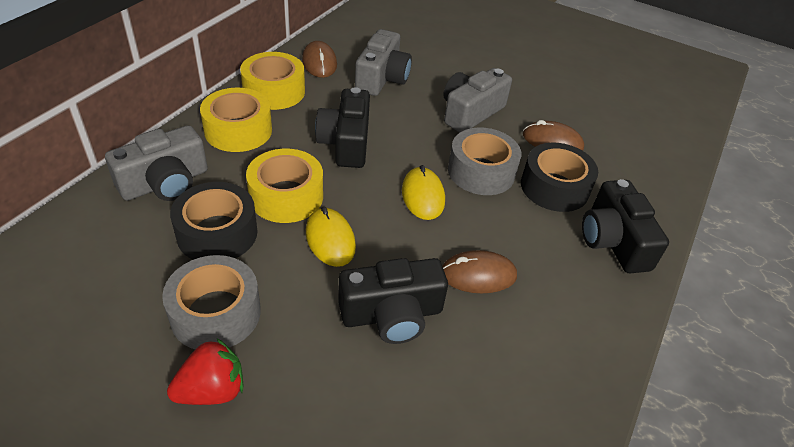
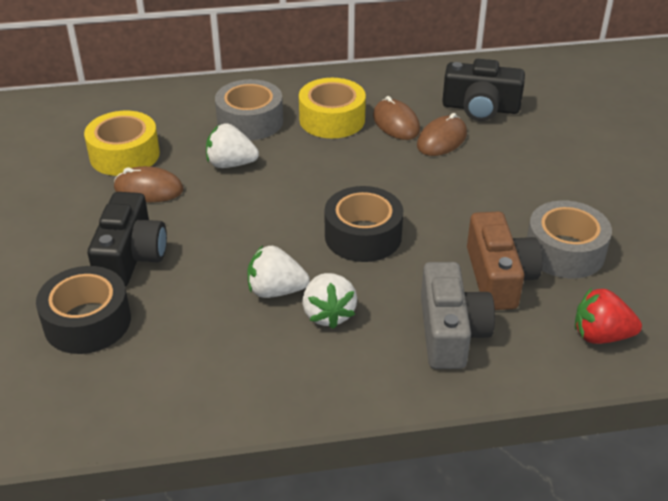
black camera: [315,87,370,168] [338,258,448,344] [582,179,669,273] = 3 -> [88,192,167,287] [442,59,525,121] = 2
brown camera: none = 0 -> [467,211,543,310] = 1
grey camera: [105,125,208,201] [355,29,412,96] [443,68,512,133] = 3 -> [421,262,495,369] = 1
white strawberry: none = 0 -> [206,123,259,168] [248,246,310,298] [302,273,357,329] = 3
yellow mouse: [306,207,356,267] [402,165,445,220] = 2 -> none = 0
yellow tape: [200,88,272,152] [240,52,305,110] [246,149,323,223] = 3 -> [84,111,160,176] [299,78,366,138] = 2

